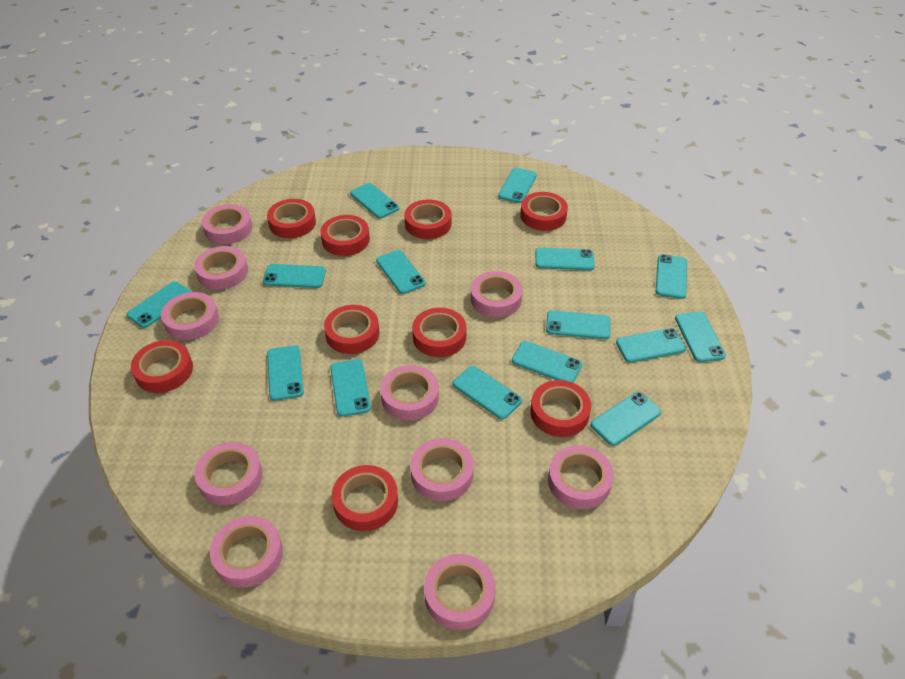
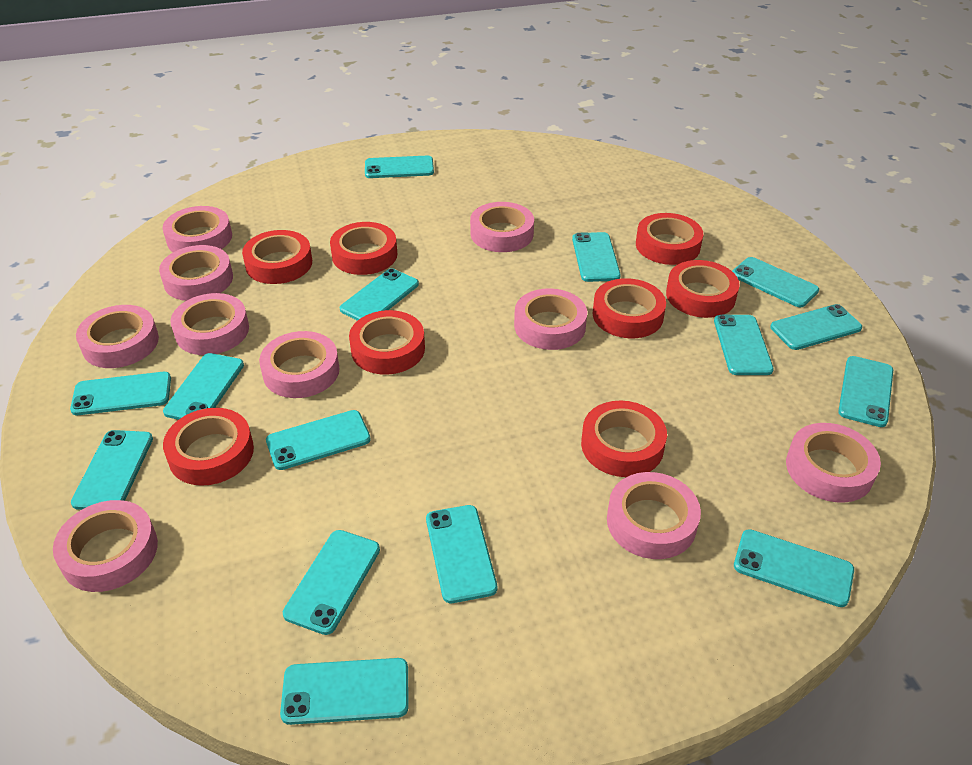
red tape: [131,340,193,393] [267,199,316,238] [320,215,370,256] [324,305,379,354] [332,465,398,531] [404,199,451,239] [412,308,467,357] [520,192,568,231] [530,380,591,437] = 9 -> [163,408,254,486] [242,230,312,284] [330,222,397,275] [349,310,425,375] [581,401,667,477] [593,278,666,338] [636,213,703,265] [666,260,740,318] = 8

